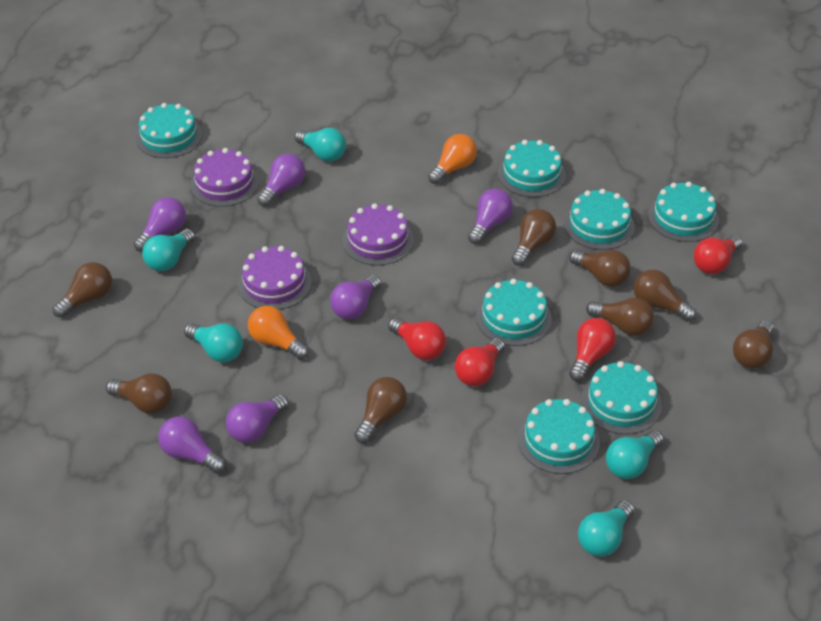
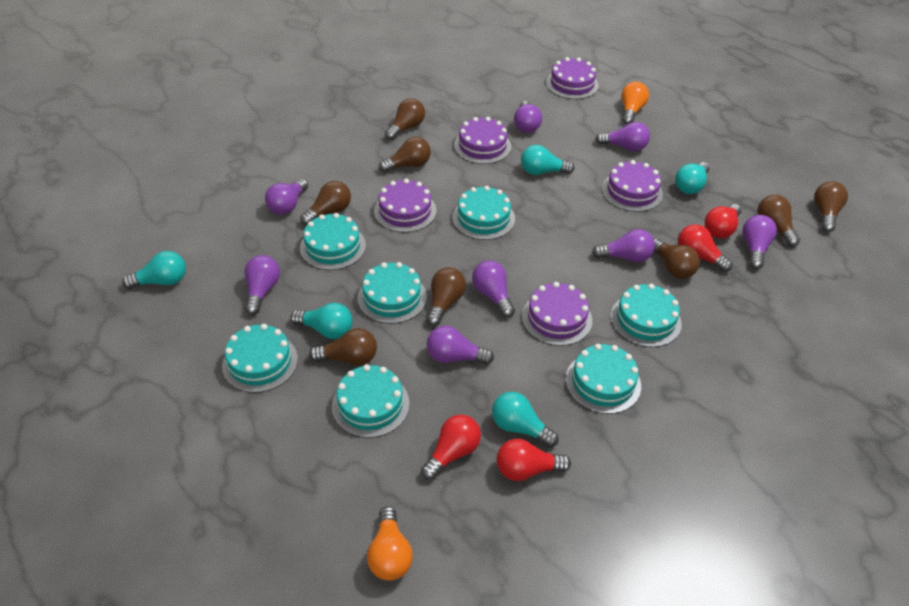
purple cake: [190,148,259,207] [238,246,311,310] [342,203,414,265] = 3 -> [374,179,437,233] [454,117,511,164] [522,282,592,346] [546,57,599,99] [602,160,663,212] = 5
purple light bulb: [134,197,186,252] [158,417,226,473] [226,395,289,443] [257,154,305,207] [330,275,381,320] [468,189,513,244] = 6 -> [245,255,280,315] [265,179,308,215] [427,326,494,364] [472,260,515,318] [514,101,542,133] [592,229,655,262] [595,122,650,151] [742,215,777,269] = 8

